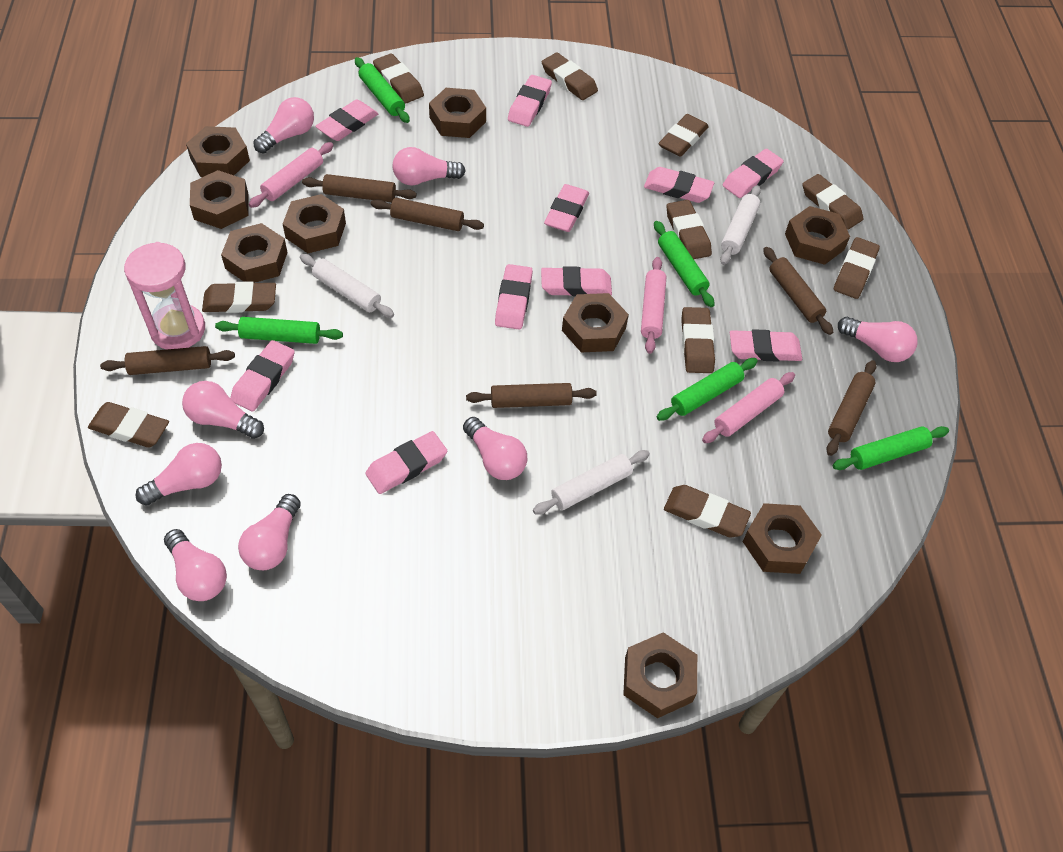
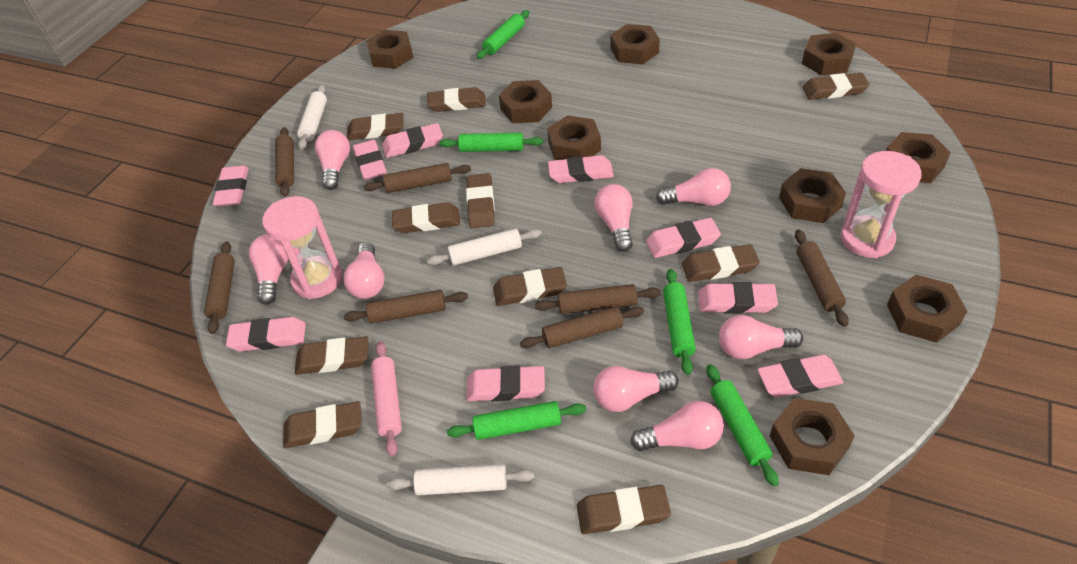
brown rolling pin: [100,346,235,375] [302,174,417,202] [371,198,484,231] [466,383,597,408] [763,247,833,335] [826,360,876,456] = 6 -> [204,241,235,334] [275,127,294,197] [344,290,468,324] [364,163,471,193] [520,306,644,348] [535,284,661,314] [795,229,849,327] = 7
pink eraser: [230,340,295,412] [315,99,378,141] [365,431,447,494] [495,264,533,330] [508,75,552,127] [541,266,612,297] [544,184,589,232] [644,167,714,203] [723,149,784,198] [730,329,802,362] = 10 -> [213,165,249,206] [226,317,306,352] [353,140,387,180] [382,123,443,158] [466,365,545,401] [548,155,614,183] [646,218,721,258] [698,282,778,314] [758,355,844,397] = 9
pink hourglass: [124,242,205,350] = 1 -> [262,196,342,299] [841,151,922,258] = 2
pink rolling pin: [249,142,334,208] [641,257,666,354] [702,372,795,443] = 3 -> [371,341,402,457] = 1

